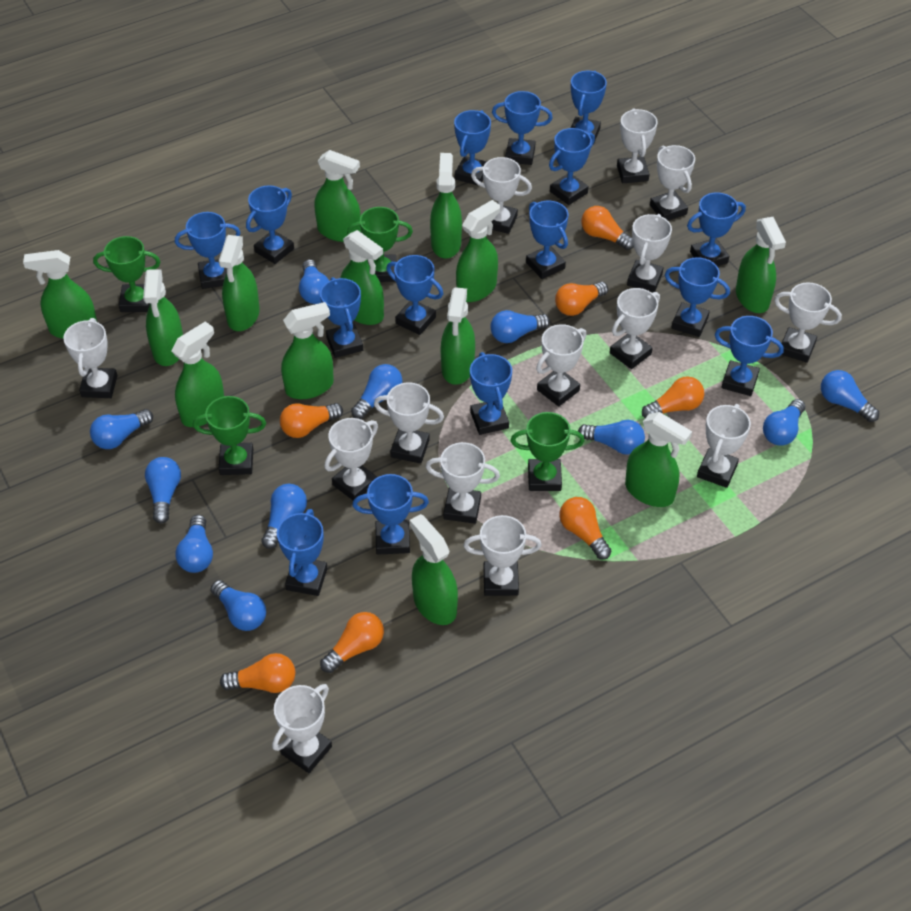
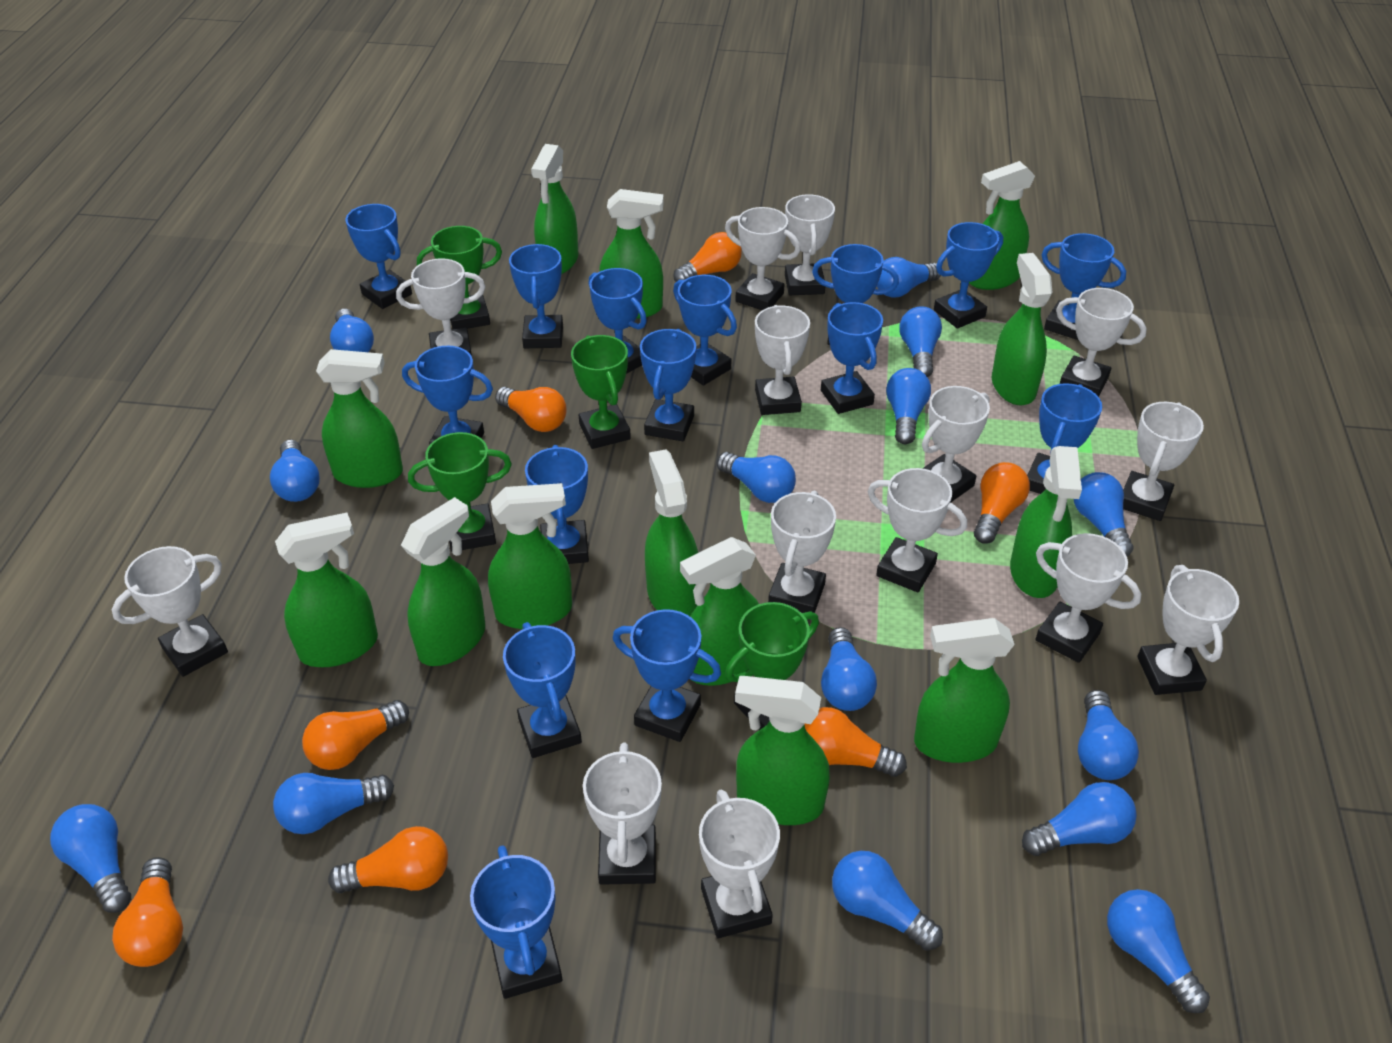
blue light bulb: [90,409,153,449] [145,457,181,524] [175,515,213,573] [211,580,266,631] [261,484,307,549] [299,259,329,304] [351,364,402,419] [490,310,550,343] [578,420,645,455] [763,399,805,446] [821,370,879,422] = 11 -> [50,804,131,913] [270,439,320,502] [273,773,394,834] [330,309,374,352] [717,452,796,503] [821,627,877,711] [832,851,943,951] [877,257,941,298] [886,368,931,444] [899,306,942,377] [1022,782,1137,856] [1074,472,1134,557] [1078,690,1139,780] [1107,889,1210,1013] = 14

